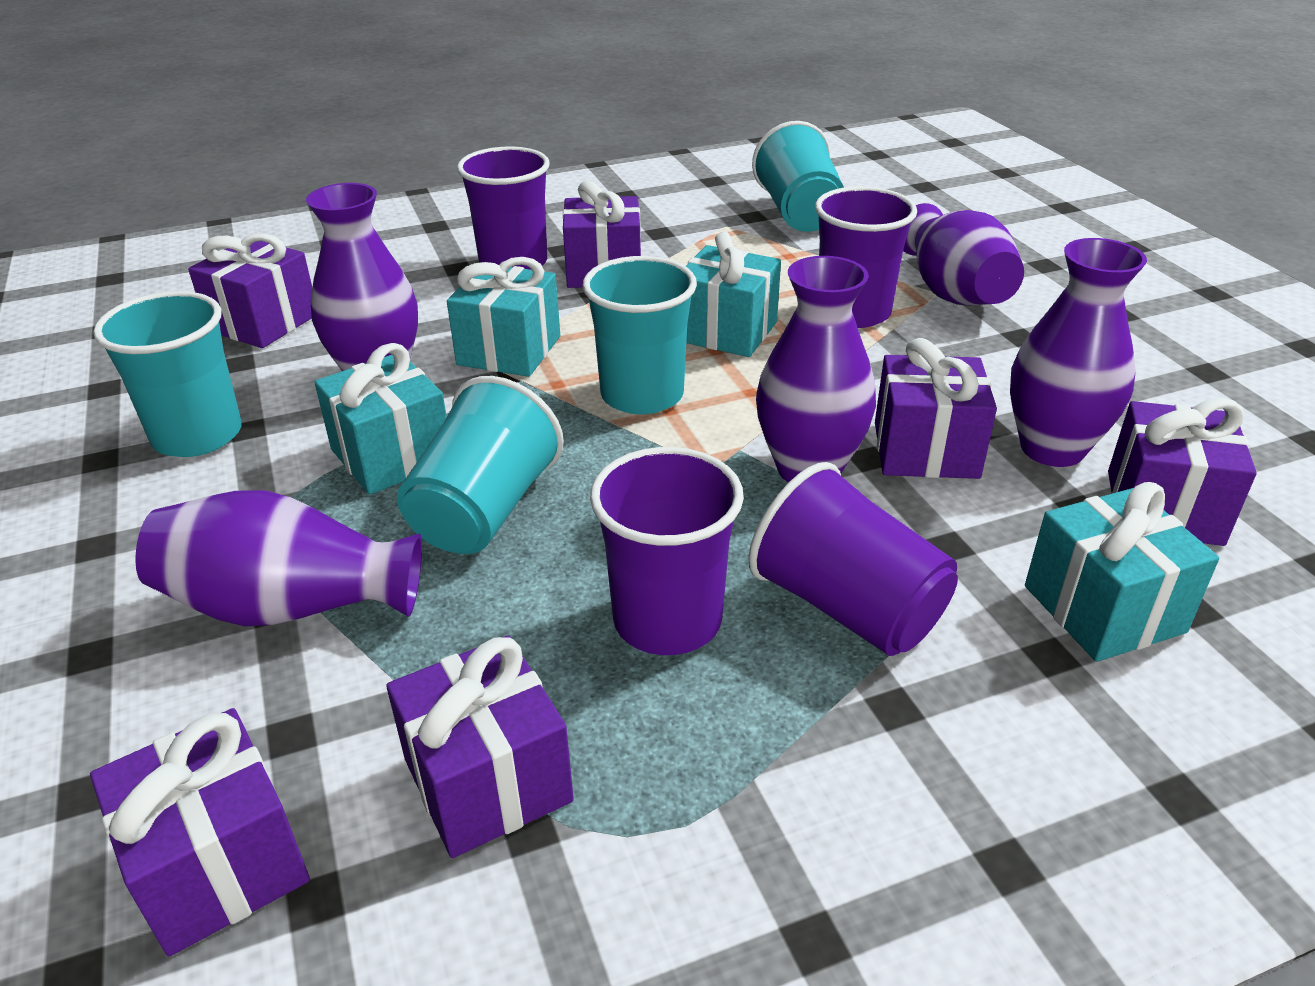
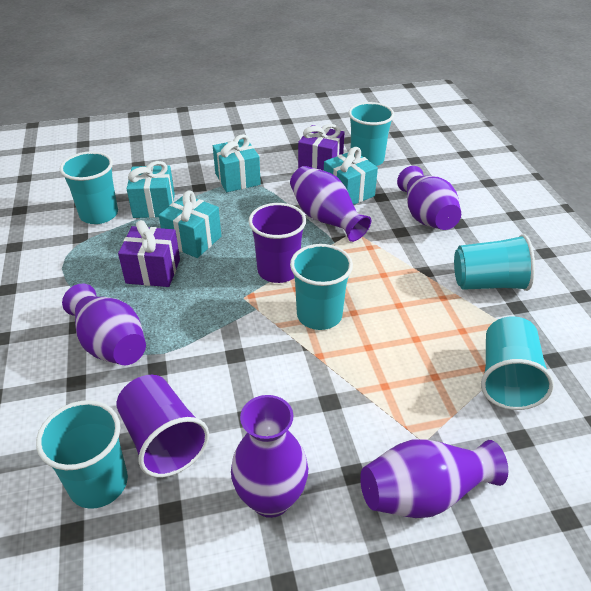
purple cup: [457,146,550,270] [590,447,744,655] [748,462,958,656] [815,186,917,328] = 4 -> [117,375,209,478] [248,203,306,283] = 2
purple gift: [90,708,310,957] [188,234,312,348] [386,636,574,858] [563,181,641,288] [875,338,997,479] [1108,398,1257,546] = 6 -> [118,220,180,287] [298,124,345,171] = 2
turquoise cup: [93,291,242,457] [397,376,564,554] [582,256,697,415] [752,121,844,232] = 4 -> [36,400,128,509] [60,151,118,224] [290,244,353,330] [348,102,394,166] [454,234,535,291] [481,316,554,410] = 6

